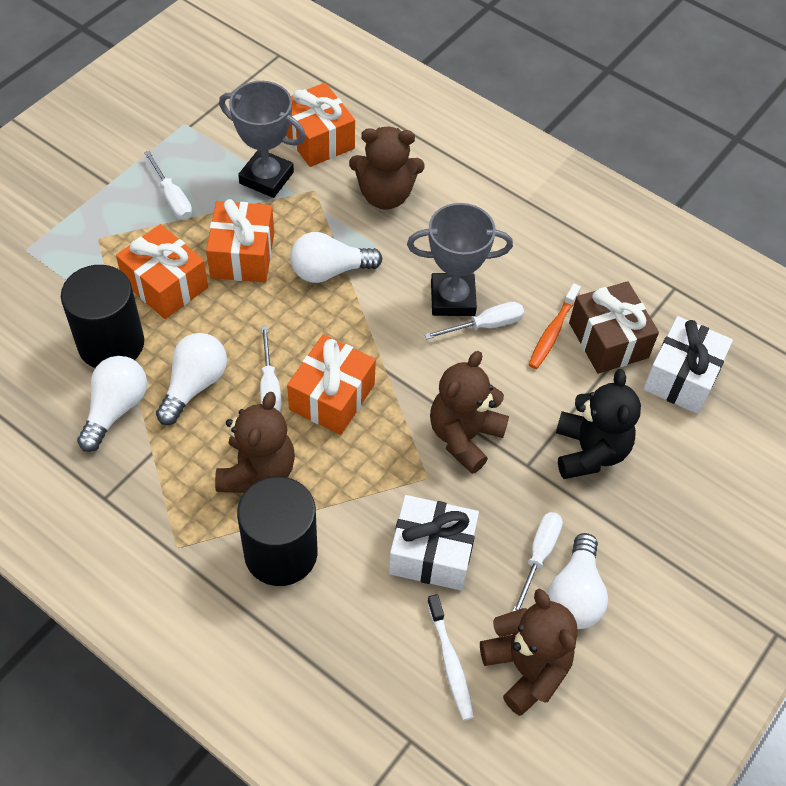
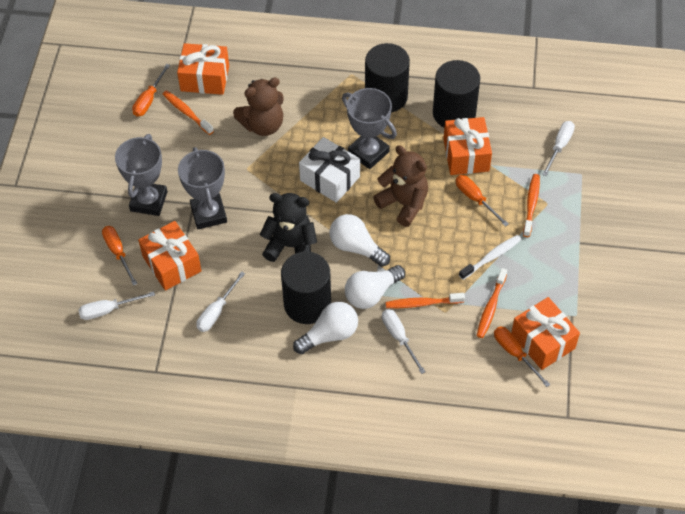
black cylinder: [61,265,144,368] [237,476,318,586] = 2 -> [281,252,331,324] [365,43,410,112] [433,60,480,127] = 3
brown gift: [569,281,659,374] = 1 -> none = 0
brown teddy bear: [215,392,295,493] [349,127,424,210] [430,351,509,474] [480,589,578,716] = 4 -> [233,77,284,136] [373,145,428,227] = 2
grey trophy: [219,81,306,198] [407,203,513,316] = 2 -> [115,134,167,216] [178,147,227,229] [342,88,397,169] = 3
orange screwdriver: none = 0 -> [102,226,137,286] [132,64,170,117] [456,175,509,227] [494,326,550,387] = 4
orange toothbrush: [529,284,581,369] = 1 -> [163,90,214,135] [385,293,465,308] [477,268,507,338] [523,174,540,237] = 4
white gift: [389,495,479,591] [643,316,733,414] = 2 -> [299,137,360,203] = 1
white light bulb: [77,356,147,452] [156,333,227,425] [290,232,382,283] [548,533,608,629] = 4 -> [293,302,358,354] [330,214,390,267] [345,265,405,309] = 3

